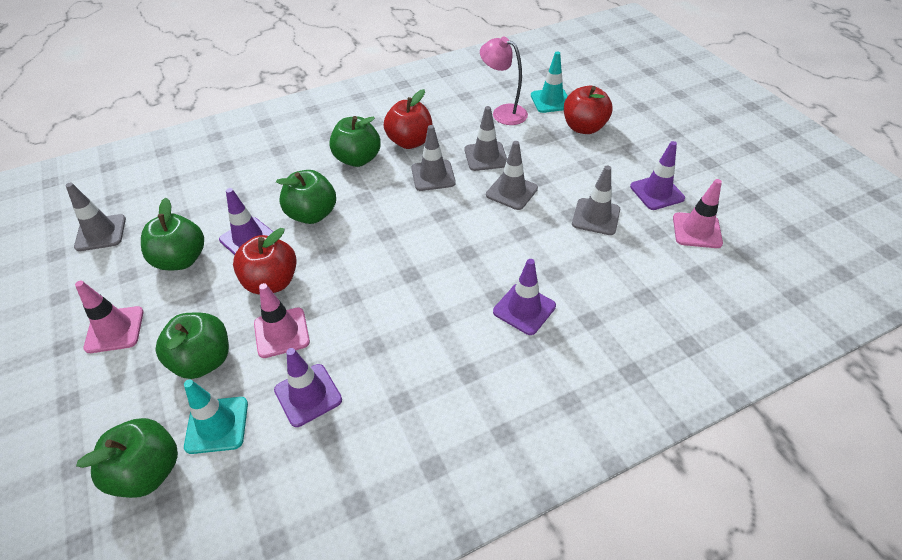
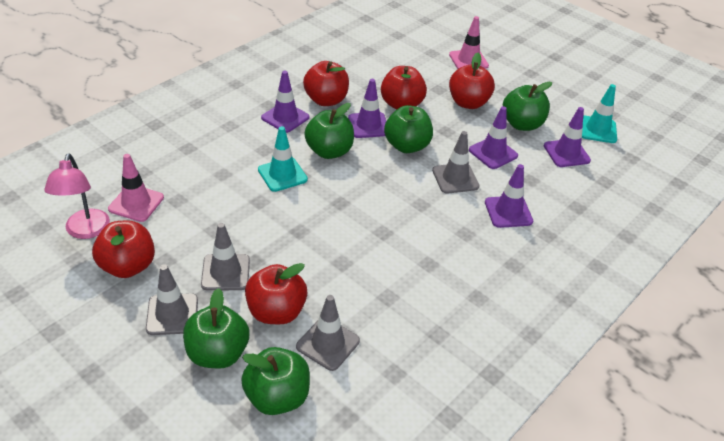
grey traffic cone: [66,183,126,251] [411,125,456,191] [464,106,507,171] [486,141,538,210] [572,165,620,235] = 5 -> [146,264,198,335] [201,223,250,291] [296,295,360,371] [432,131,480,194] = 4
pink traffic cone: [75,281,144,353] [254,283,310,358] [673,179,723,248] = 3 -> [108,154,164,222] [449,16,489,69] = 2
purple traffic cone: [219,188,273,255] [274,348,342,427] [493,259,556,335] [630,141,685,210] = 4 -> [261,71,309,133] [348,79,386,138] [469,106,518,169] [485,164,533,228] [544,107,591,167] = 5
red apple: [233,228,297,294] [384,89,433,149] [564,86,612,134] = 3 -> [92,221,155,278] [245,263,308,324] [303,61,349,106] [381,66,427,109] [449,53,495,109] = 5

